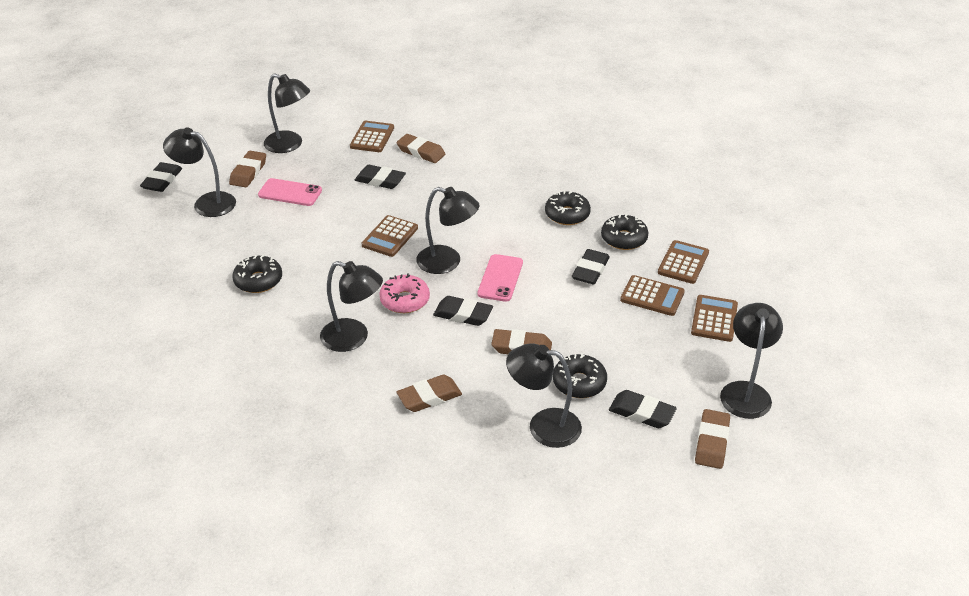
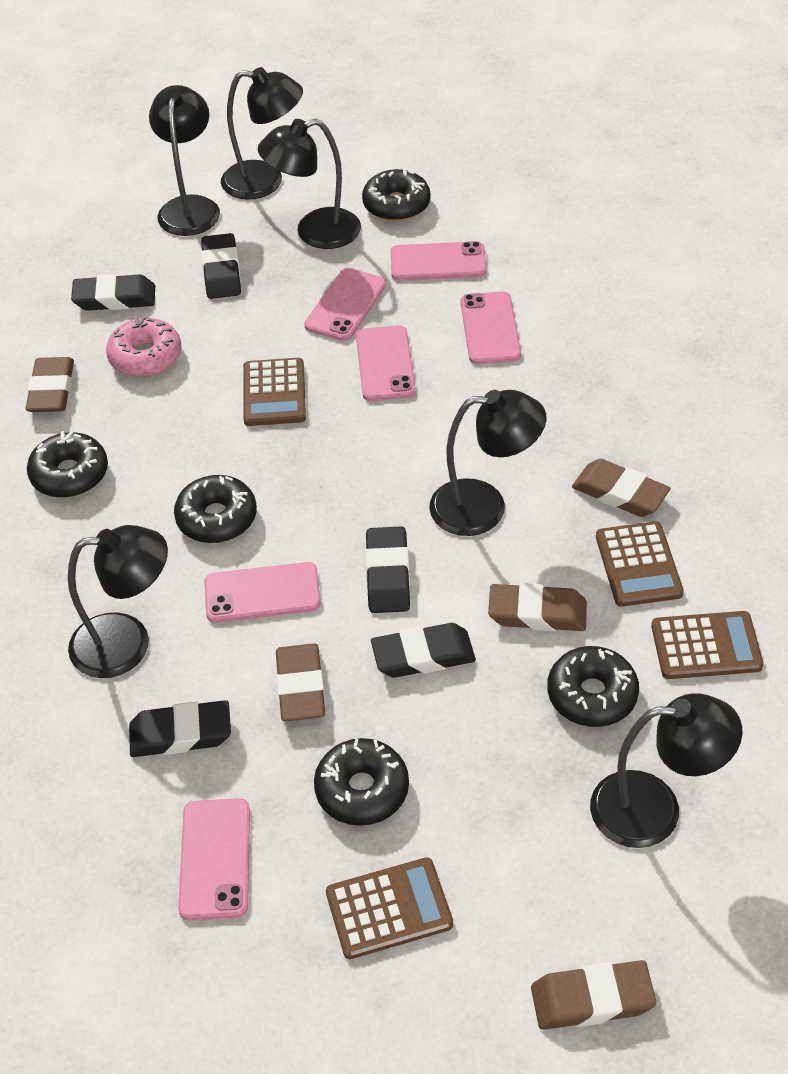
black donut: [232,255,282,293] [545,190,591,225] [553,353,607,398] [601,214,649,250] = 4 -> [27,431,108,498] [174,475,257,543] [314,738,409,826] [362,169,431,221] [547,646,639,727] = 5
brown calculator: [350,121,394,152] [362,215,418,257] [620,275,685,316] [658,240,709,284] [691,295,738,342] = 5 -> [243,358,306,426] [326,857,453,959] [596,521,684,607] [651,611,764,679] = 4
pink phone: [258,178,322,206] [478,254,523,302] = 2 -> [178,798,250,920] [204,562,321,623] [304,268,386,341] [356,325,416,401] [390,241,487,281] [461,291,521,364] = 6

